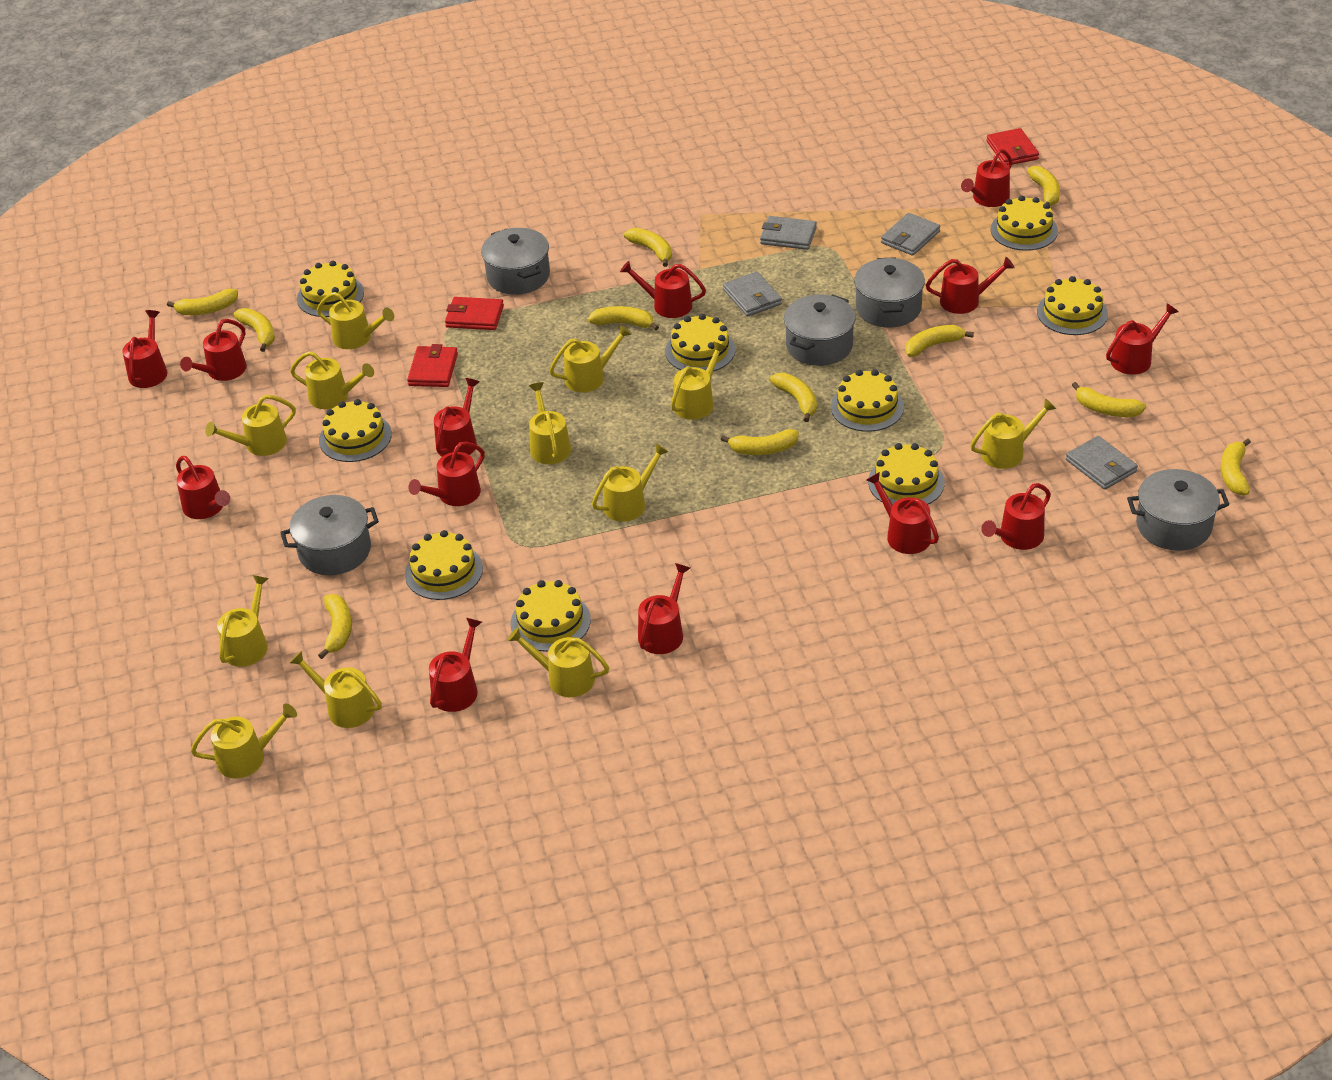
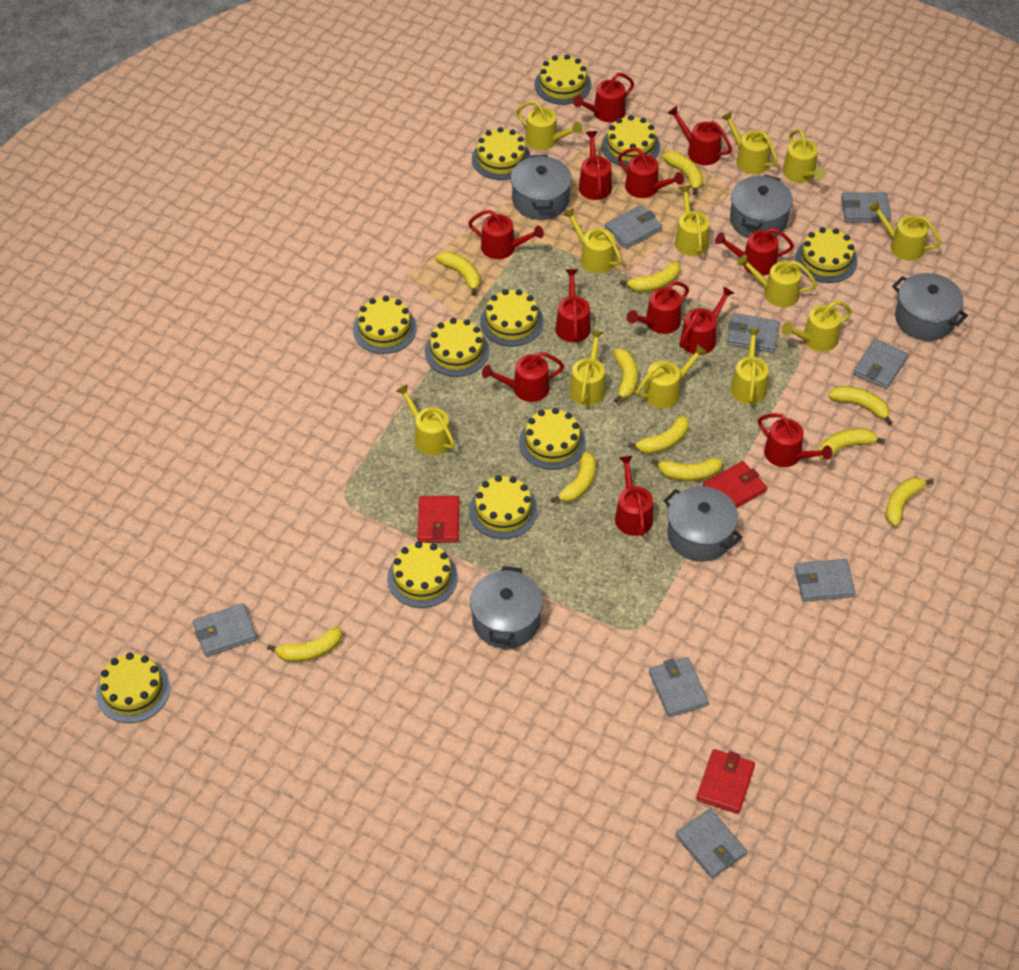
grey wallet: [723,272,782,317] [760,216,817,250] [881,213,940,256] [1066,436,1138,490] = 4 -> [193,603,257,657] [605,205,662,249] [649,657,709,717] [675,809,747,879] [727,313,780,353] [795,559,856,601] [841,192,891,222] [853,339,908,389] = 8
red watering can: [122,310,167,388] [176,456,230,519] [180,319,247,381] [408,442,485,506] [429,618,482,712] [434,378,480,456] [620,261,706,318] [638,563,690,654] [867,472,939,554] [926,257,1015,314] [961,149,1012,207] [981,483,1051,550] [1106,303,1178,375] = 13 -> [468,210,544,259] [482,352,564,402] [555,269,591,343] [573,73,634,122] [579,131,612,200] [615,456,653,536] [618,148,684,198] [627,281,689,334] [668,106,732,165] [679,286,734,355] [715,228,794,276] [758,413,832,467] = 12
yellow cake: [297,261,364,317] [319,399,392,462] [405,530,483,600] [511,580,591,652] [665,314,735,371] [831,369,904,432] [868,443,945,505] [991,195,1058,251] [1037,276,1108,335] = 9 -> [96,653,170,723] [353,296,417,354] [387,541,458,608] [425,318,489,377] [469,475,538,539] [472,127,531,180] [480,289,544,346] [519,408,586,470] [534,54,592,105] [602,115,660,167] [795,227,858,283] = 11

